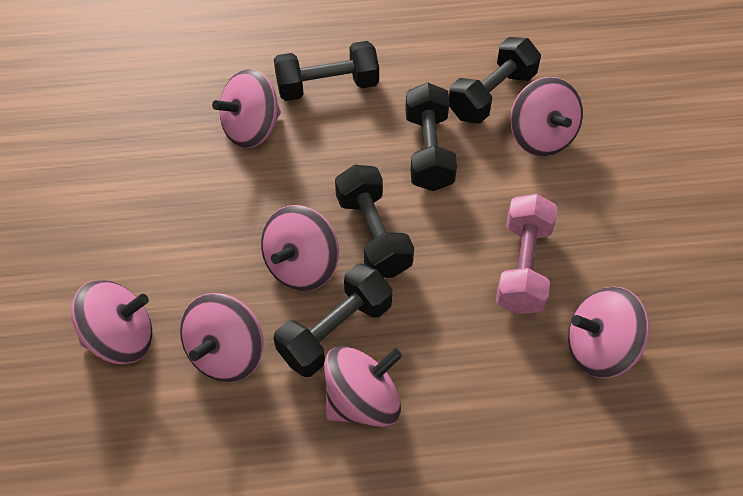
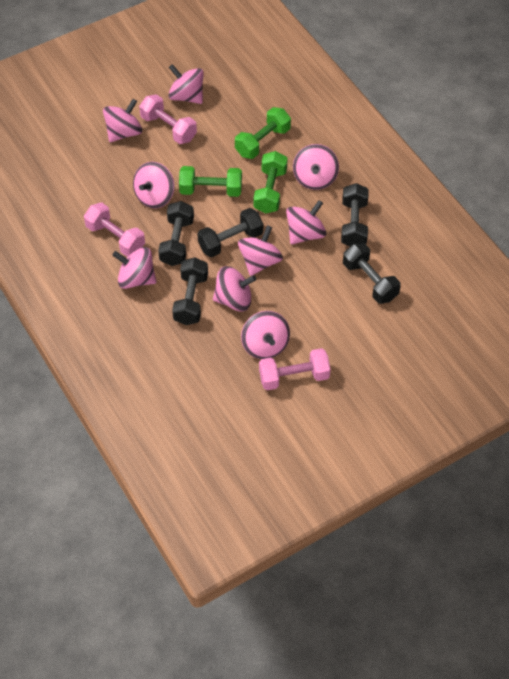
green dumbbell: none = 0 -> [179,166,242,197] [235,107,291,159] [253,151,288,214] = 3
pink dumbbell: [496,194,558,314] = 1 -> [84,203,145,257] [139,94,197,144] [259,348,331,390] = 3
pink spinning top: [71,280,152,364] [180,293,264,382] [212,69,281,148] [261,205,339,291] [324,346,402,427] [510,77,583,156] [568,287,649,378] = 7 -> [103,99,142,142] [113,247,156,289] [133,162,174,208] [168,64,204,104] [213,266,256,312] [238,225,283,276] [241,311,290,359] [286,200,326,244] [293,144,339,190] = 9

